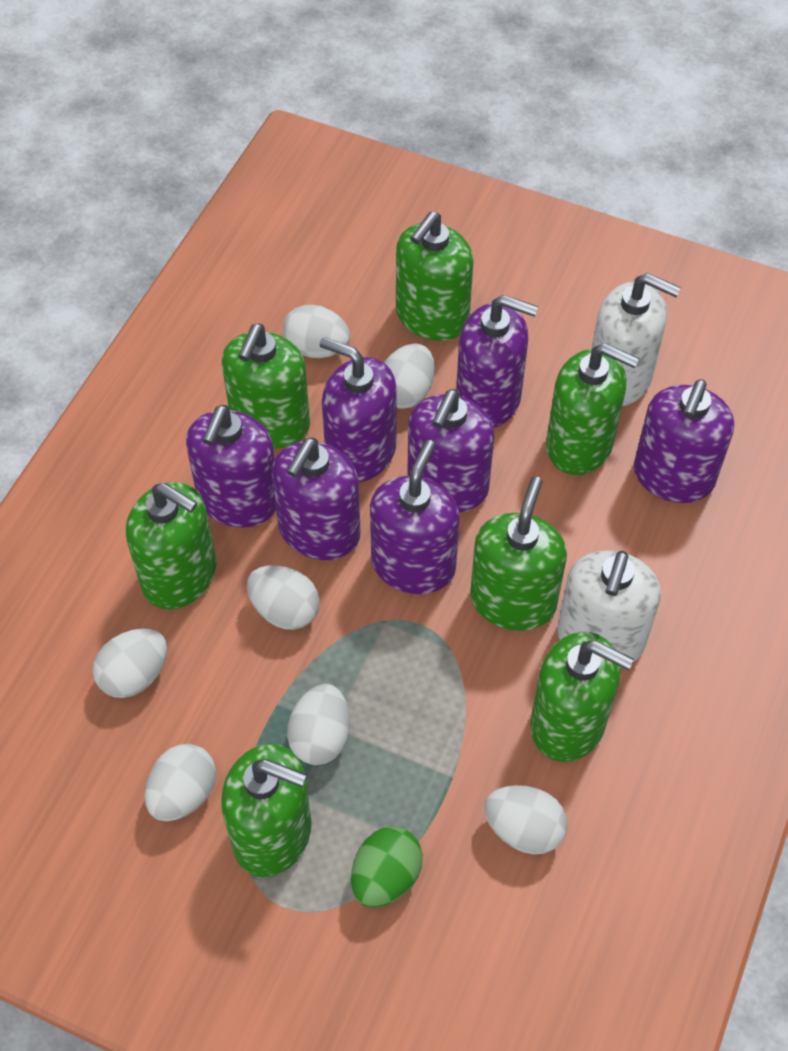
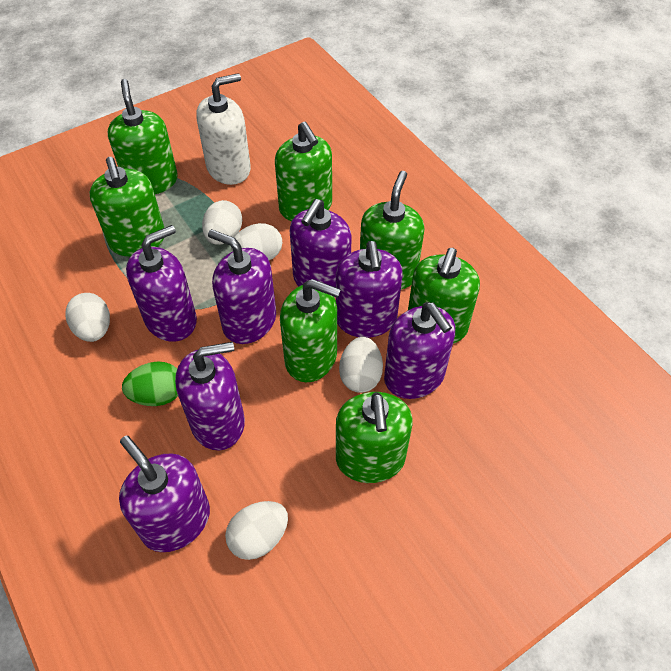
white egg: [93,628,167,698] [145,744,216,821] [247,566,320,630] [283,305,351,358] [287,684,350,765] [384,343,435,409] [484,785,567,854] = 7 -> [65,293,110,342] [202,200,242,245] [225,501,288,560] [231,223,282,260] [339,337,383,393] = 5
white soap dispenser: [557,551,661,668] [592,273,681,406] = 2 -> [196,73,251,185] = 1

